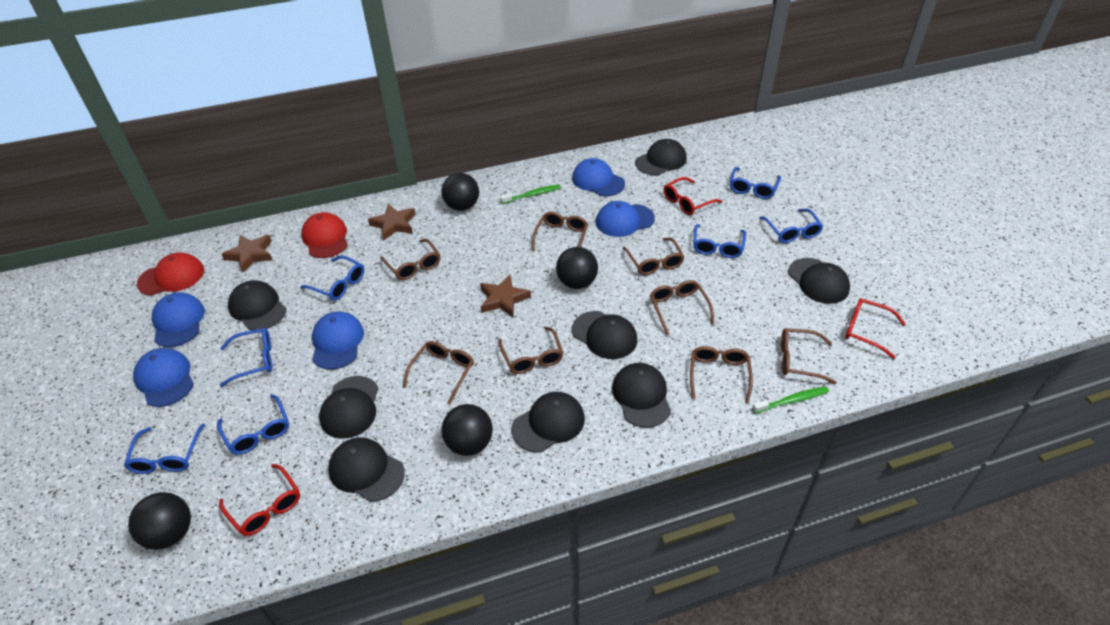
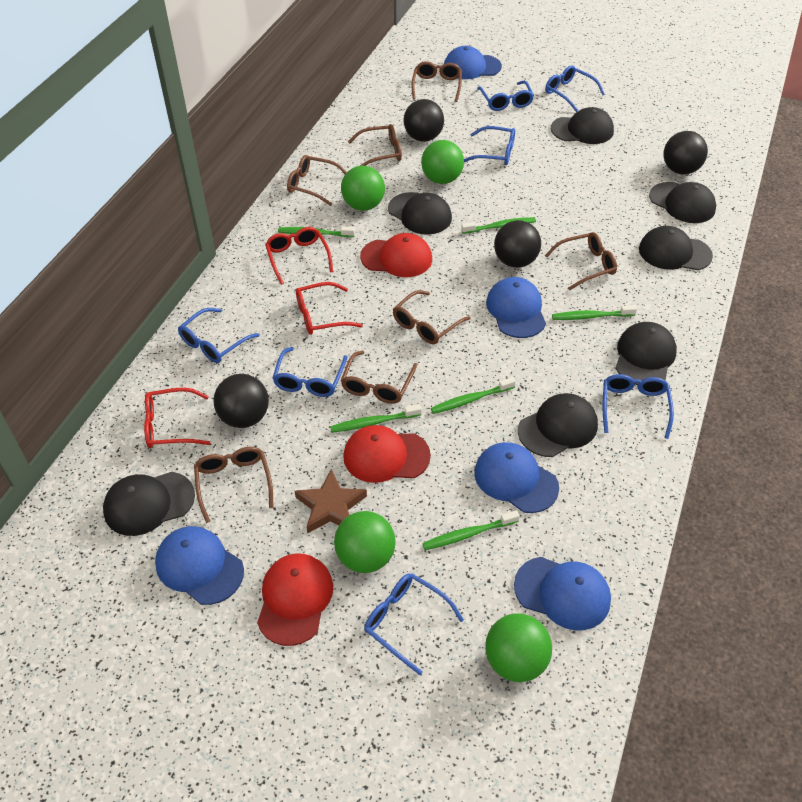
black cap: [228,280,286,330] [319,376,379,439] [328,437,405,502] [511,392,585,452] [572,311,637,359] [612,363,671,428] [635,139,687,175] [788,258,850,304] = 8 -> [103,472,195,536] [388,192,452,235] [518,393,598,457] [551,107,614,144] [616,322,677,385] [639,226,713,270] [649,182,716,223] = 7
brown glasses: [380,239,440,280] [403,341,474,404] [498,327,563,374] [532,212,588,251] [623,238,684,275] [650,280,714,335] [690,346,753,403] [781,328,837,384] = 8 -> [194,447,274,523] [287,155,347,206] [341,351,417,404] [348,124,402,166] [393,290,471,344] [412,61,462,102] [545,232,617,290] = 7
brown star: [222,235,272,272] [368,204,416,241] [480,275,531,317] = 3 -> [295,469,367,534] = 1
green ball: none = 0 -> [334,511,396,573] [341,166,385,211] [421,140,464,184] [485,613,552,682] = 4
green toothbrush: [500,184,561,204] [752,387,829,413] = 2 -> [278,226,355,237] [330,404,422,433] [422,510,520,550] [431,377,516,414] [461,217,536,234] [552,305,637,320] = 6
red cap: [137,252,204,295] [301,212,348,258] = 2 -> [257,553,333,646] [343,425,431,483] [360,233,432,277] = 3

